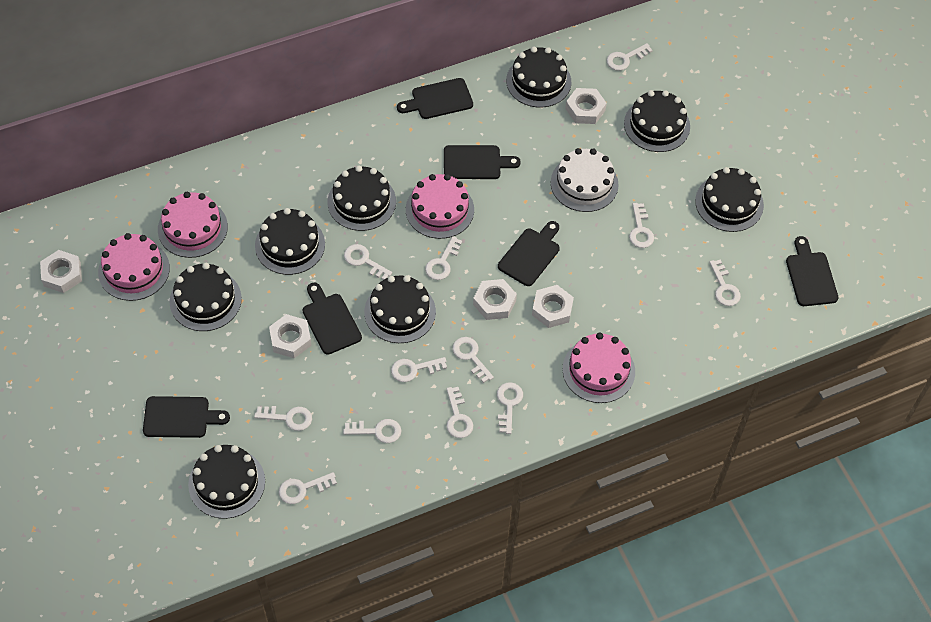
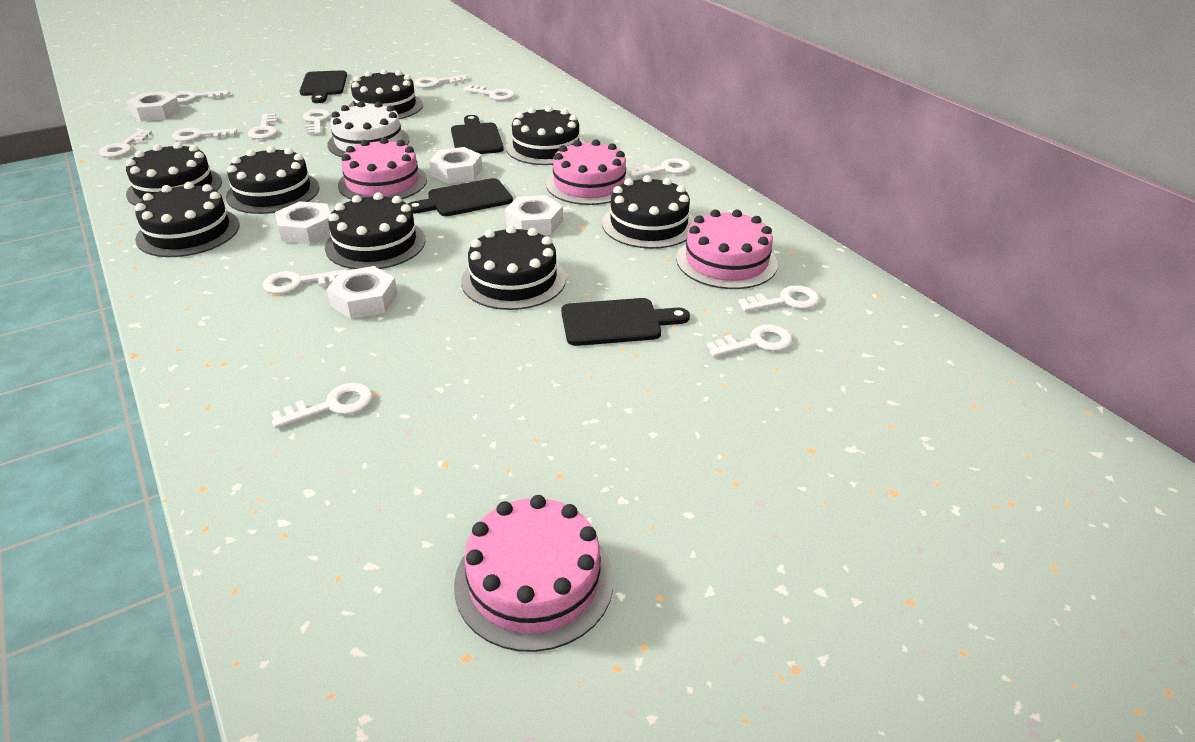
black cutting board: [143,396,230,438] [303,283,362,354] [397,78,473,119] [444,145,521,179] [498,221,560,286] [786,236,838,306] = 6 -> [300,70,347,103] [408,178,513,216] [451,115,504,154] [561,298,690,346] = 4

